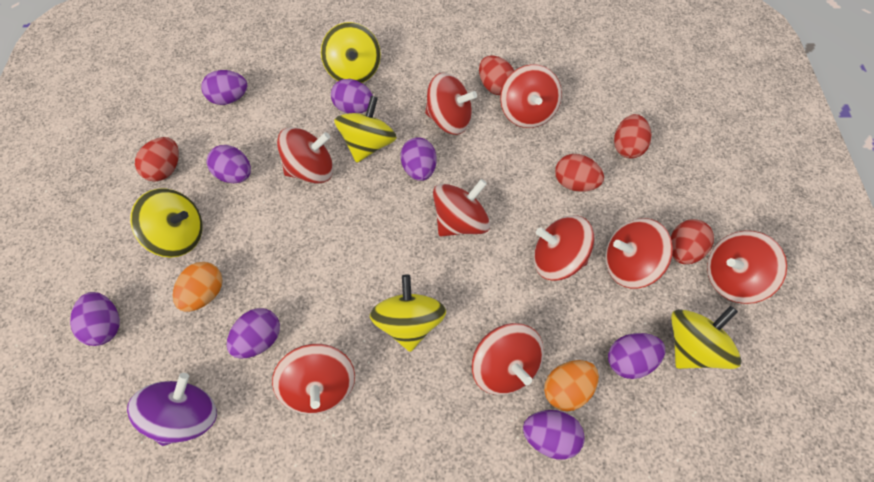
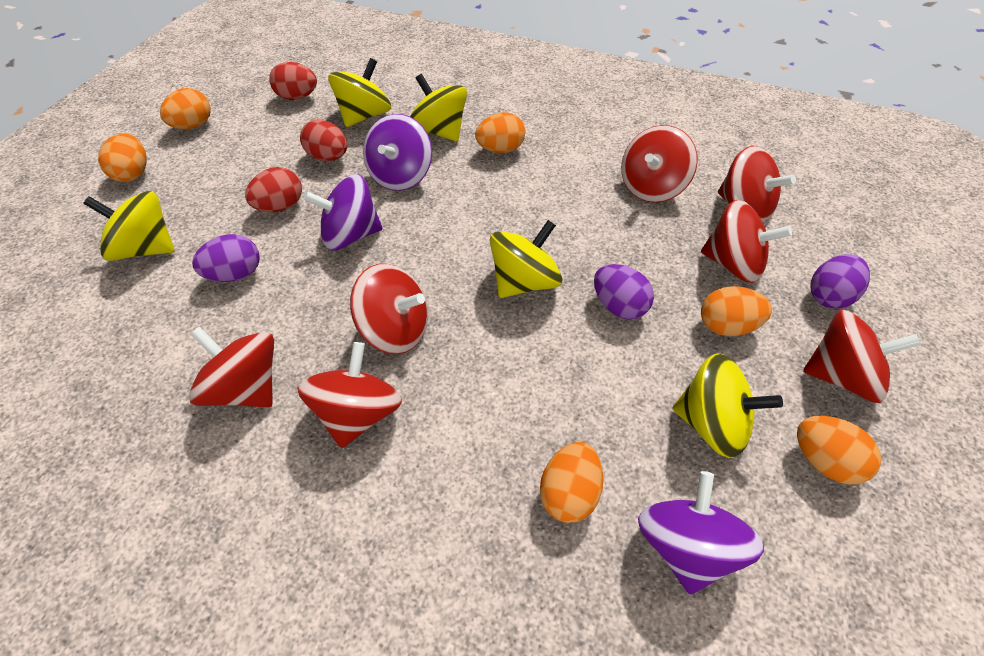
orange egg: [173,262,222,312] [544,360,599,411] = 2 -> [98,134,147,182] [160,88,211,129] [475,112,525,153] [540,442,604,523] [701,286,772,336] [797,416,881,485] = 6
purple egg: [70,292,120,346] [201,70,247,105] [207,145,251,183] [227,308,280,359] [331,79,373,113] [400,137,436,181] [523,410,585,460] [608,333,665,379] = 8 -> [192,234,260,282] [594,264,654,319] [810,254,870,309] = 3
purple spinning top: [127,373,217,446] = 1 -> [303,174,382,251] [363,114,432,191] [638,471,764,594] = 3
red egg: [135,137,179,182] [479,55,514,95] [555,154,604,192] [614,114,651,159] [671,219,714,264] = 5 -> [245,167,302,212] [269,62,317,100] [300,120,347,161] = 3
red spinning top: [272,344,355,414] [277,127,333,183] [425,73,477,135] [433,179,490,236] [472,323,544,395] [500,64,562,128] [534,215,594,281] [605,218,673,288] [707,231,787,304] = 9 -> [189,327,274,407] [297,342,402,448] [350,264,428,354] [621,125,698,203] [701,200,792,283] [718,146,796,223] [803,310,921,403] = 7

